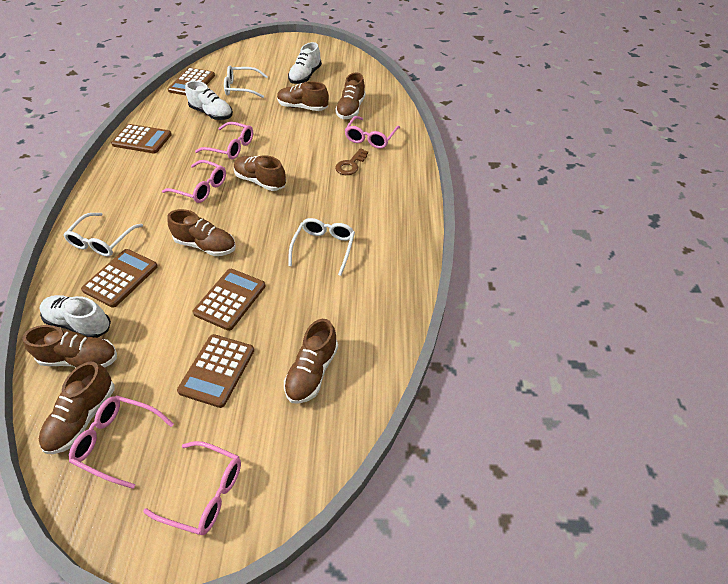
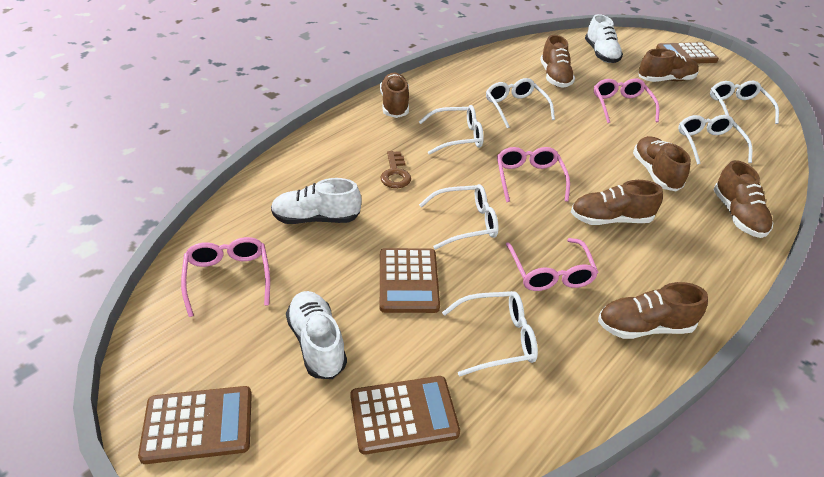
brown calculator: [81,249,158,308] [111,124,172,154] [168,68,215,95] [177,334,254,408] [193,269,266,331] = 5 -> [138,386,252,464] [350,376,460,455] [380,248,440,313] [656,42,719,63] = 4
pink glasses: [69,395,174,489] [143,441,241,535] [162,160,226,203] [195,122,253,159] [345,116,400,149] = 5 -> [181,237,270,317] [497,147,570,202] [505,238,599,291] [594,78,659,123] = 4
white glasses: [63,213,143,257] [224,66,268,98] [288,218,355,276] = 3 -> [419,105,484,155] [419,184,499,250] [442,291,538,377] [486,78,555,128] [678,115,752,165] [710,81,779,124] = 6

